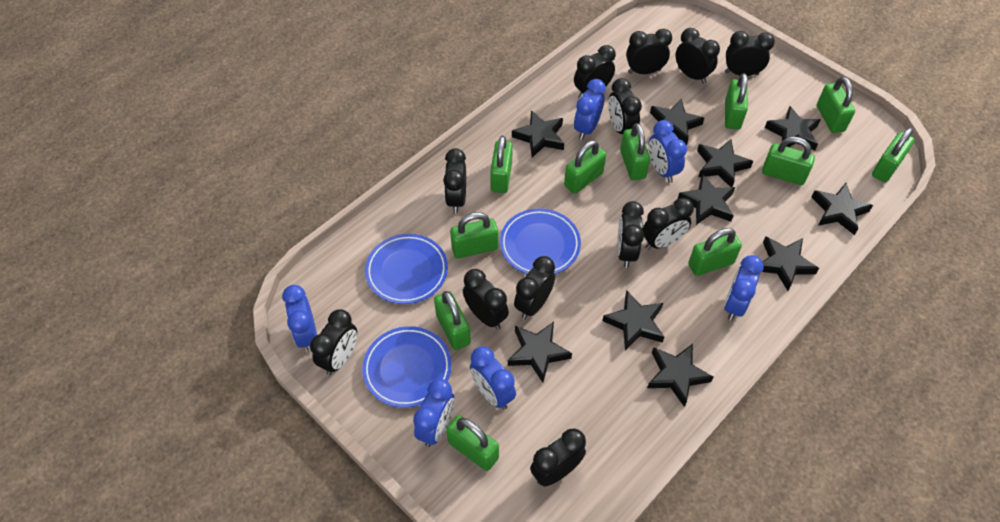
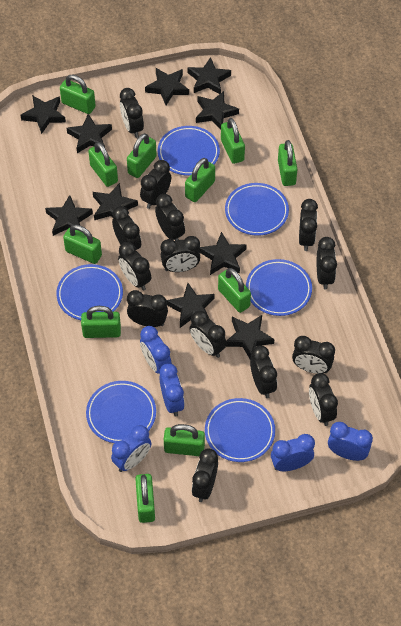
black clock: [310,309,357,375] [443,148,466,213] [463,269,509,330] [514,256,555,319] [530,428,586,487] [574,45,616,99] [608,78,642,134] [617,201,644,268] [626,29,672,74] [642,198,694,250] [675,28,720,84] [725,31,775,76] = 12 -> [112,206,141,250] [118,242,151,291] [120,88,144,138] [127,290,168,327] [140,160,171,209] [155,194,185,241] [161,236,200,272] [189,310,227,358] [192,448,218,502] [250,345,277,398] [292,336,335,374] [299,199,318,251] [309,373,338,426] [317,237,337,290] = 14
blue clock: [282,285,317,352] [413,379,454,447] [470,346,516,410] [574,79,606,140] [648,120,687,183] [724,255,764,321] = 6 -> [111,425,151,472] [140,326,172,373] [159,363,185,417] [271,434,315,471] [328,422,373,461] = 5
blue plate: [362,326,451,408] [365,234,448,304] [500,208,581,274] = 3 -> [56,264,123,320] [86,381,156,443] [158,126,220,176] [205,398,275,462] [225,183,289,236] [246,259,312,316] = 6

